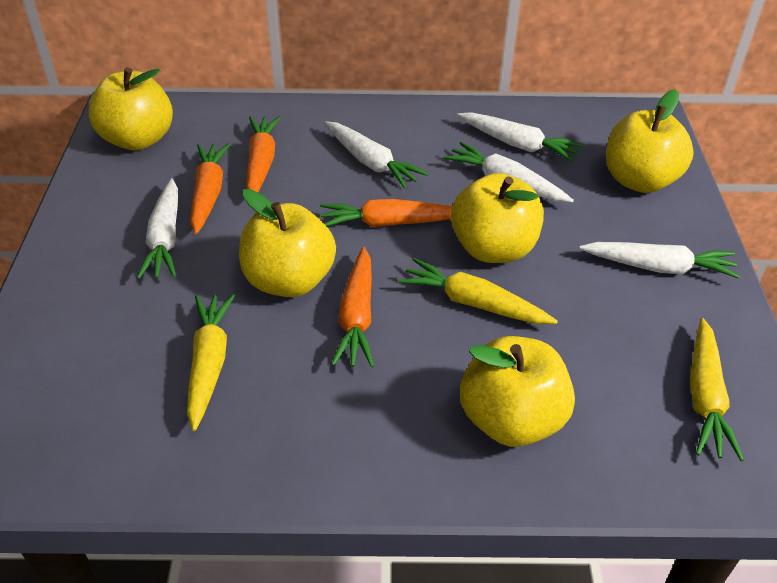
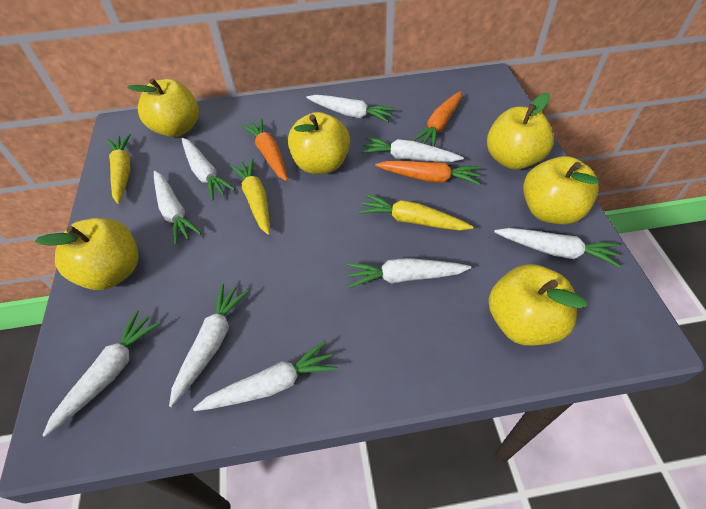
orange carrot: [190,143,230,234] [246,116,281,192] [320,199,452,227] [331,247,374,367] = 4 -> [241,118,288,181] [375,161,481,185] [412,91,462,147] = 3
white carrot: [137,178,178,279] [325,121,428,189] [444,142,574,203] [457,112,584,162] [579,242,740,279] = 5 -> [42,310,161,437] [154,171,201,245] [169,283,249,407] [182,138,235,201] [193,340,338,411] [306,95,395,122] [346,258,471,288] [361,137,464,162] [494,228,621,267] = 9
yellow apple: [88,67,173,150] [239,189,336,297] [451,173,544,263] [460,336,575,447] [606,89,694,193] = 5 -> [35,218,138,290] [127,78,199,137] [288,112,350,174] [487,93,554,170] [488,264,587,346] [523,156,599,225] = 6

